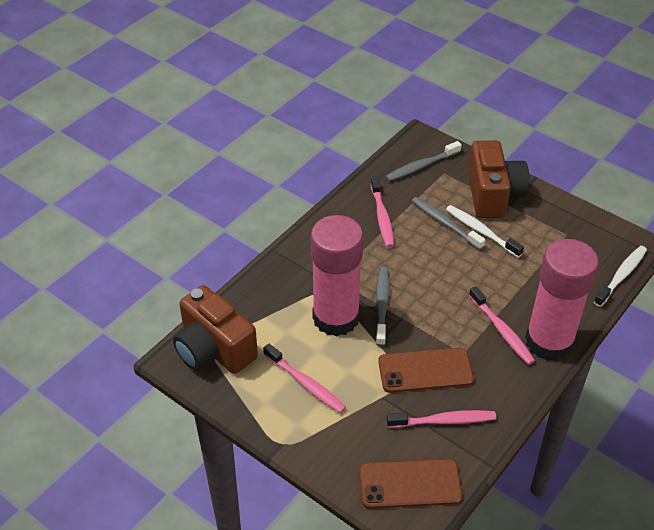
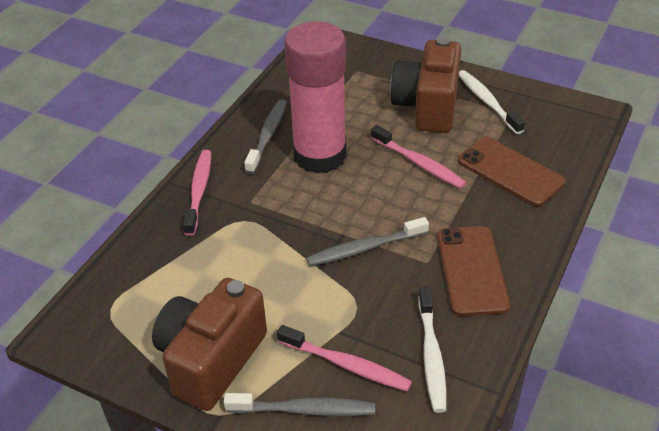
pink glue stick: [311,215,363,337] [525,239,599,361] = 2 -> [285,21,347,174] = 1
pink toothbrush: [263,343,346,413] [370,176,394,248] [387,410,496,428] [469,286,535,365] = 4 -> [183,150,211,236] [277,325,412,392] [371,125,467,189] = 3

